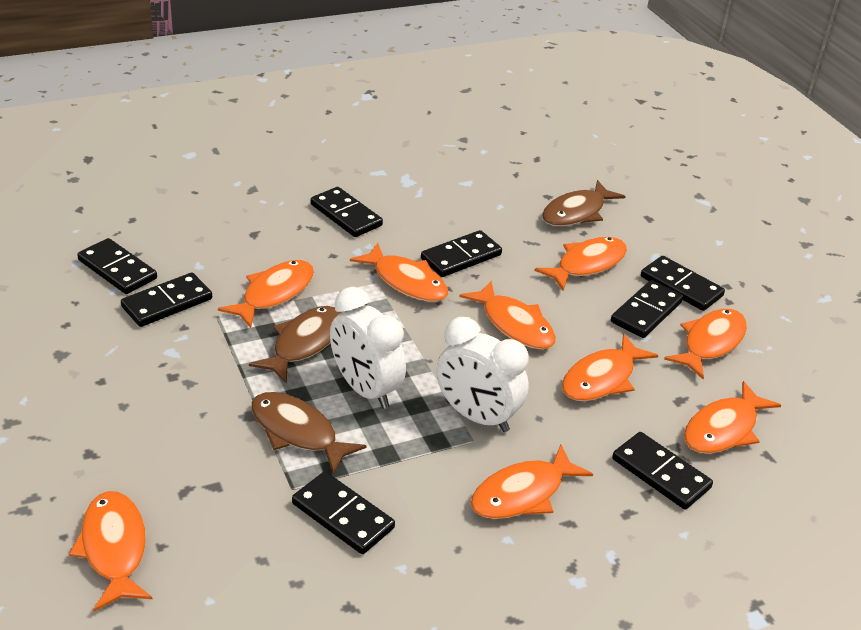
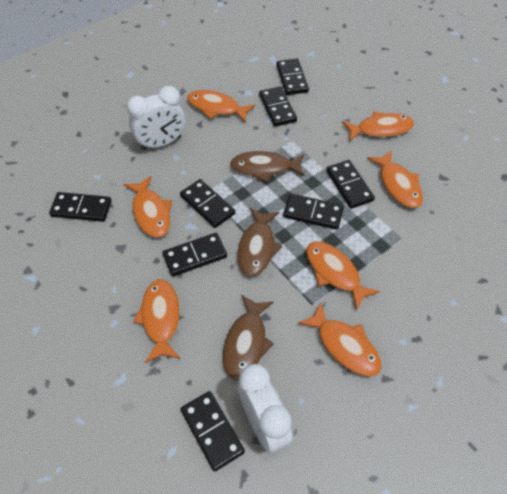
orange fish: [69,491,152,611] [218,260,314,328] [350,243,448,302] [459,281,556,350] [471,444,593,519] [534,237,627,291] [562,334,658,401] [664,309,747,379] [684,381,781,454] = 9 -> [123,176,172,238] [133,279,180,363] [187,90,255,123] [298,302,382,376] [306,242,380,311] [342,111,414,141] [367,150,423,208] = 7

